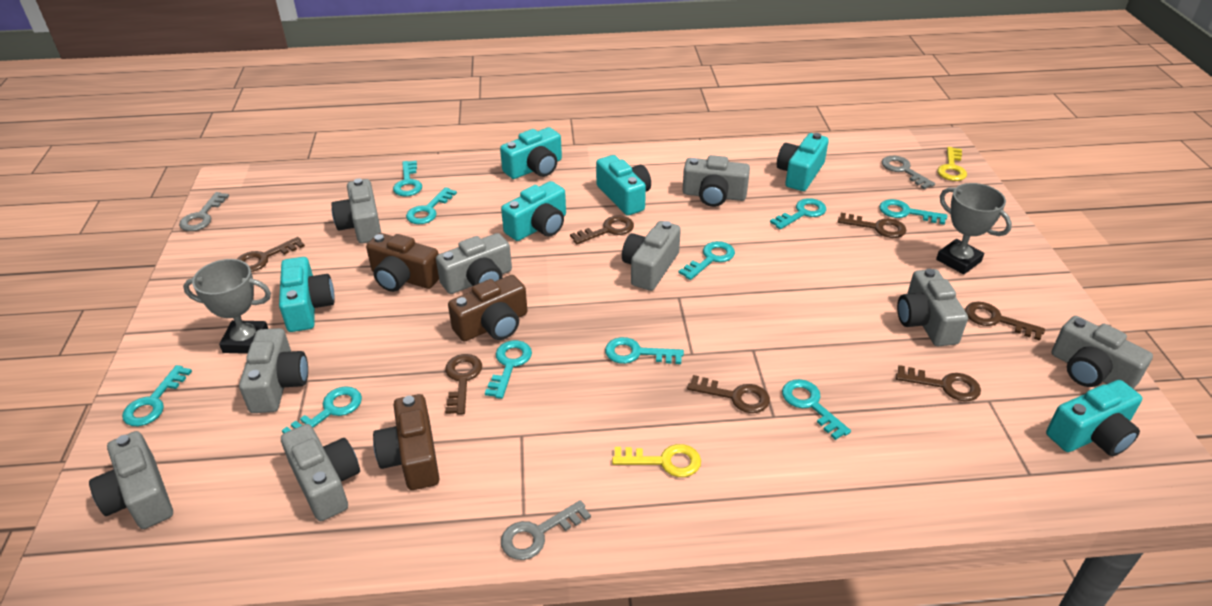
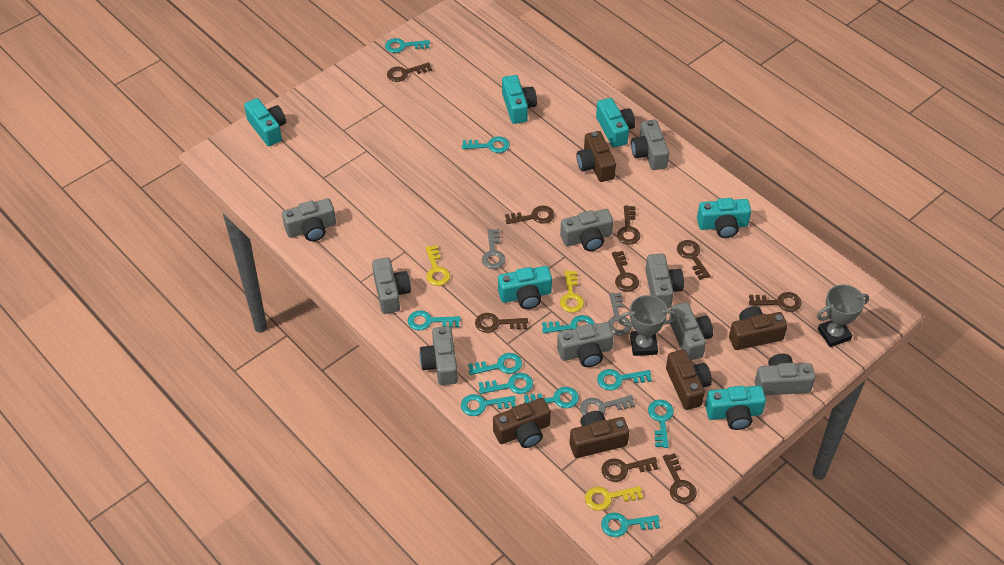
brown camera: [366,233,439,292] [373,394,440,490] [448,275,528,342] = 3 -> [493,398,551,448] [570,411,629,458] [577,131,616,182] [666,350,712,410] [729,306,787,350] = 5
brown key: [237,237,305,272] [445,354,482,415] [570,215,634,244] [687,375,770,413] [838,213,907,238] [896,365,981,402] [965,302,1045,341] = 7 -> [387,63,432,82] [475,313,528,333] [505,206,555,224] [601,457,658,482] [612,251,639,292] [617,206,640,245] [663,453,697,504] [677,240,710,280] [749,292,801,312] = 9
turquoise key: [122,365,192,426] [282,386,362,433] [393,161,422,196] [406,187,457,224] [485,340,532,399] [605,337,684,364] [679,241,735,280] [770,198,826,229] [782,379,851,440] [879,199,947,225] = 10 -> [385,38,430,53] [408,310,461,330] [461,394,516,416] [462,136,510,153] [468,353,522,375] [479,373,533,394] [524,387,579,409] [542,315,595,333] [597,369,652,391] [601,513,660,537] [648,400,674,448] = 11
yellow key: [612,444,701,477] [937,147,967,181] = 2 -> [425,245,450,286] [560,271,584,313] [585,486,643,511] = 3

